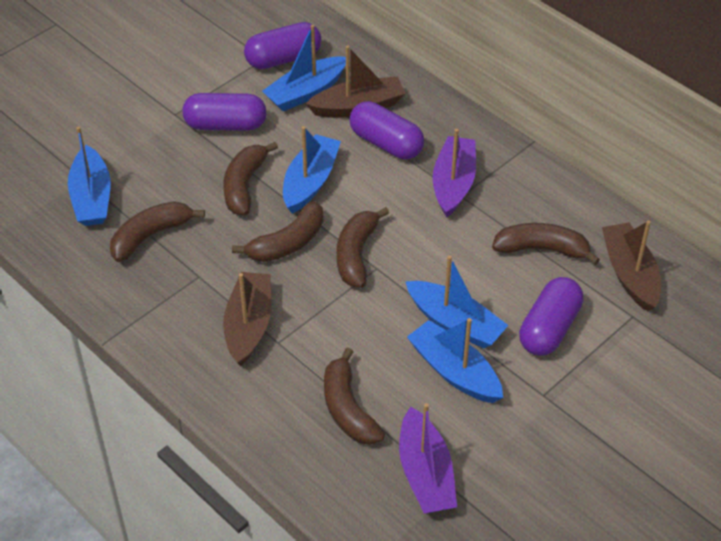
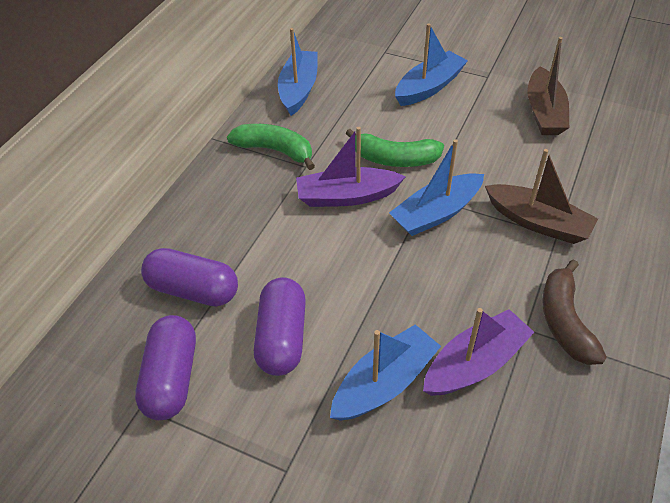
blue boat: [68,126,111,226] [262,25,346,111] [283,126,341,214] [405,255,508,348] [407,318,503,403] = 5 -> [278,28,318,116] [330,324,441,421] [389,139,484,236] [395,23,468,106] = 4
brown banana: [110,201,205,262] [223,142,278,215] [232,201,323,262] [324,347,385,445] [336,207,389,287] [492,223,600,265] = 6 -> [542,259,607,365] = 1
brown boat: [223,272,271,366] [306,45,405,117] [602,221,661,311] = 3 -> [485,149,598,244] [527,37,569,135] = 2
green banana: none = 0 -> [227,124,315,170] [346,129,444,167] = 2
purple capsule: [182,93,267,131] [244,22,321,69] [349,101,424,159] [519,277,583,356] = 4 -> [135,315,196,420] [141,248,238,307] [254,277,306,376] = 3

